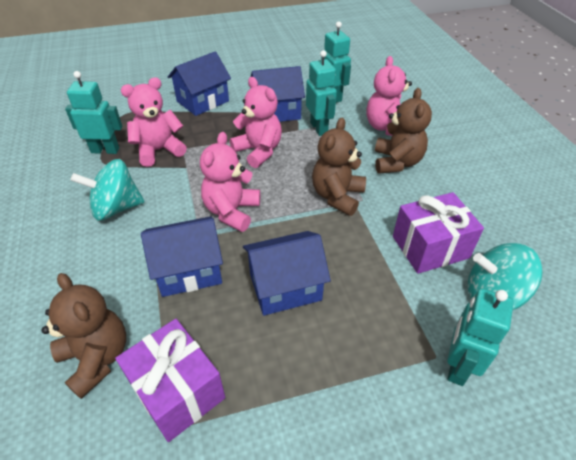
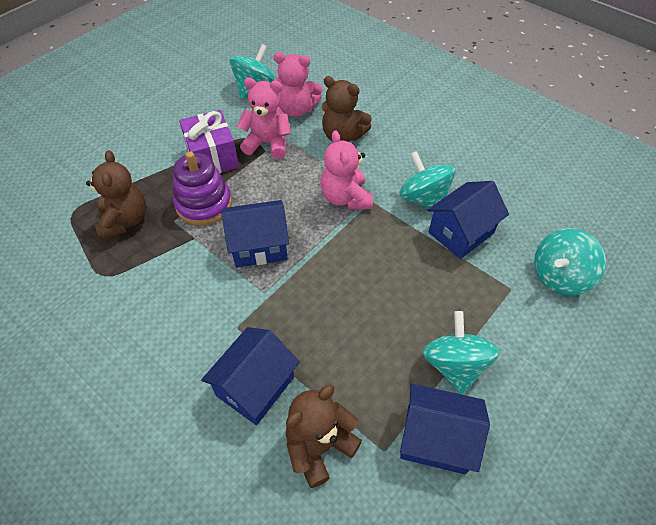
pink teddy bear: [121,77,187,167] [200,132,260,232] [230,77,282,168] [366,56,412,136] = 4 -> [237,78,291,159] [274,52,323,117] [320,130,373,210] = 3
purple gift: [115,319,225,442] [393,192,484,274] = 2 -> [179,110,239,173] = 1
purple stacking toy: none = 0 -> [173,151,232,226] = 1
turquoise robot: [65,71,122,154] [306,50,337,136] [321,21,351,103] [447,288,514,386] = 4 -> none = 0
turquoise spinning top: [71,159,145,221] [468,243,543,310] = 2 -> [230,44,276,99] [399,151,456,208] [422,311,500,395] [534,228,606,296] = 4

